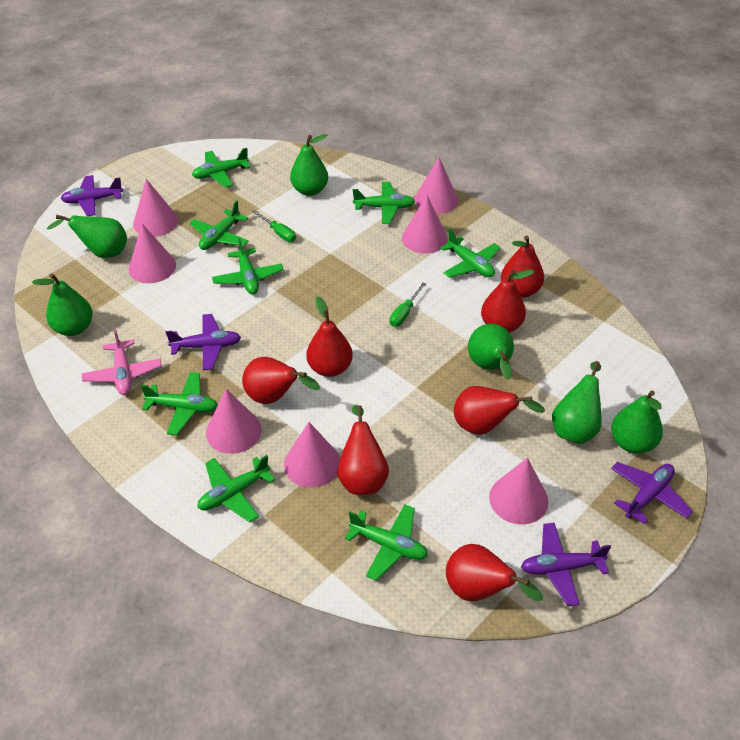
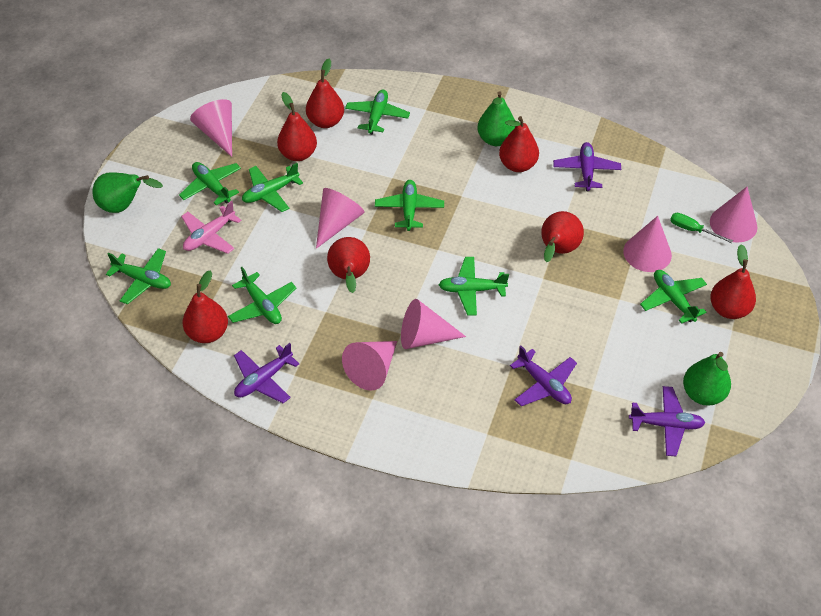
green pear: [32,273,93,336] [47,215,127,258] [290,134,328,196] [468,324,514,380] [552,361,602,444] [611,391,663,454] = 6 -> [92,172,163,213] [478,91,516,146] [683,352,731,406] = 3
green screwdriver: [252,210,296,242] [390,282,426,327] = 2 -> [670,213,733,243] = 1
pink cone: [129,224,176,283] [133,179,179,237] [206,389,262,454] [284,422,340,488] [402,195,448,254] [414,157,458,214] [489,458,548,524] = 7 -> [190,99,232,157] [316,188,365,249] [342,341,397,391] [401,299,466,349] [623,216,672,272] [710,187,757,243] = 6

